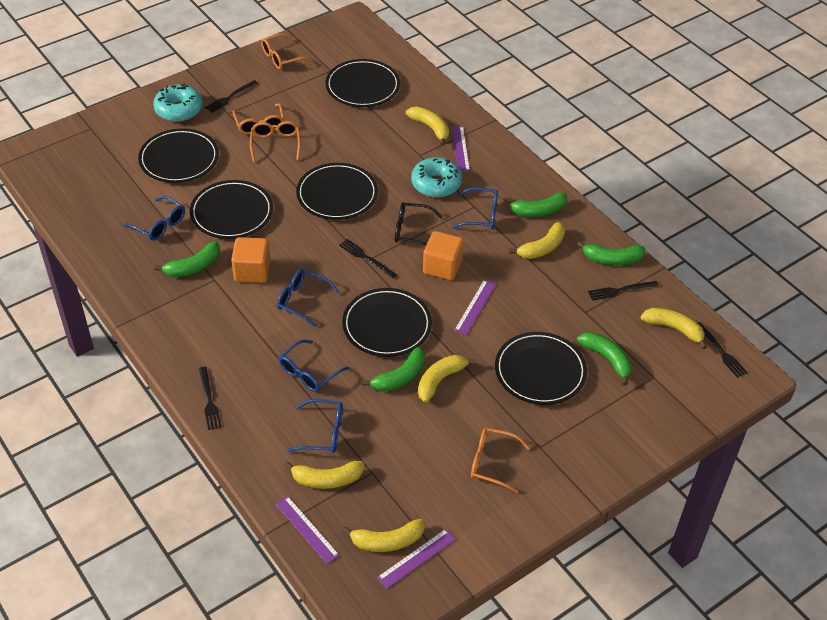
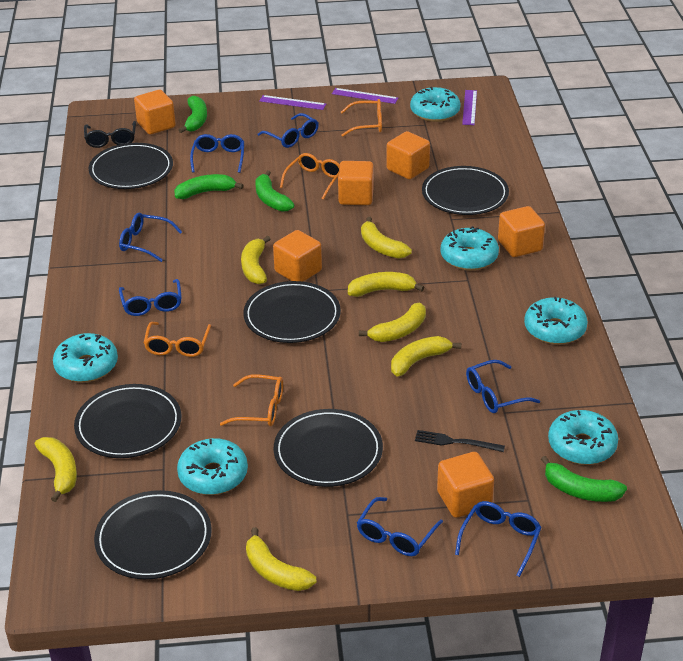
black fork: [199,367,222,430] [205,80,258,113] [339,239,397,278] [588,281,659,300] [698,322,748,378] = 5 -> [415,430,505,452] = 1
blue glasses: [122,196,185,240] [277,269,340,327] [279,340,349,392] [287,399,343,453] [452,187,498,229] = 5 -> [119,213,182,262] [119,279,182,316] [190,134,244,173] [258,113,319,148] [357,497,443,556] [455,501,542,577] [466,360,540,413] = 7
green banana: [154,241,220,277] [362,347,425,392] [503,192,567,217] [577,241,645,265] [577,332,632,385] = 5 -> [174,174,244,199] [179,96,207,133] [255,170,294,212] [541,456,627,502] = 4
orange cube: [231,237,270,283] [423,231,464,280] = 2 -> [134,90,176,134] [273,230,322,282] [338,161,374,205] [386,131,430,179] [437,452,494,518] [498,206,545,257] = 6
purple ruler: [276,496,340,564] [377,529,456,589] [452,126,470,172] [454,280,496,335] = 4 -> [259,95,326,110] [332,88,398,104] [462,90,477,125] = 3
turquoise donut: [153,84,202,122] [411,157,462,198] = 2 -> [53,333,118,382] [177,438,248,495] [410,87,461,122] [440,226,499,270] [524,297,588,345] [548,410,618,465] = 6
yellow banana: [284,461,364,489] [342,519,424,552] [406,107,449,146] [418,355,477,402] [509,222,565,259] [641,308,707,349] = 6 -> [35,437,77,502] [241,236,270,284] [246,527,316,591] [348,272,424,297] [359,303,426,342] [361,217,412,259] [391,336,461,376] = 7

